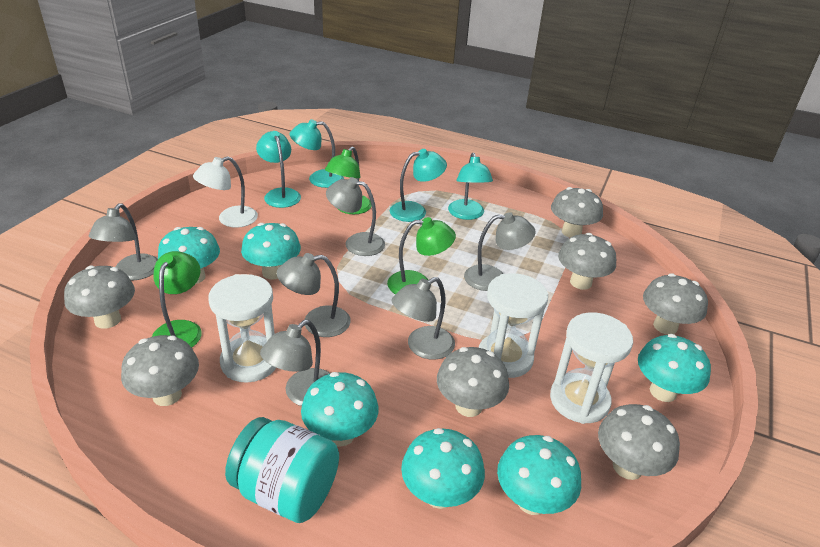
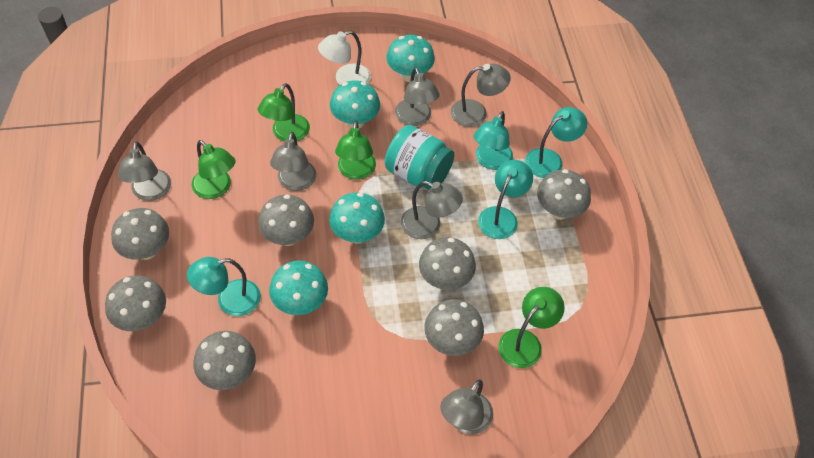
green lamp: [152,251,202,348] [325,146,372,214] [387,217,456,294] = 3 -> [192,140,235,199] [258,83,310,142] [335,121,376,180] [498,287,565,368] = 4
turquoise mushroom: [158,227,220,284] [241,223,301,280] [301,372,379,447] [401,428,485,509] [497,435,581,515] [638,334,711,402] = 6 -> [269,261,328,315] [329,192,385,243] [330,80,380,128] [386,35,435,82] = 4
white hourglass: [209,274,276,383] [479,273,548,378] [550,312,633,424] = 3 -> none = 0

